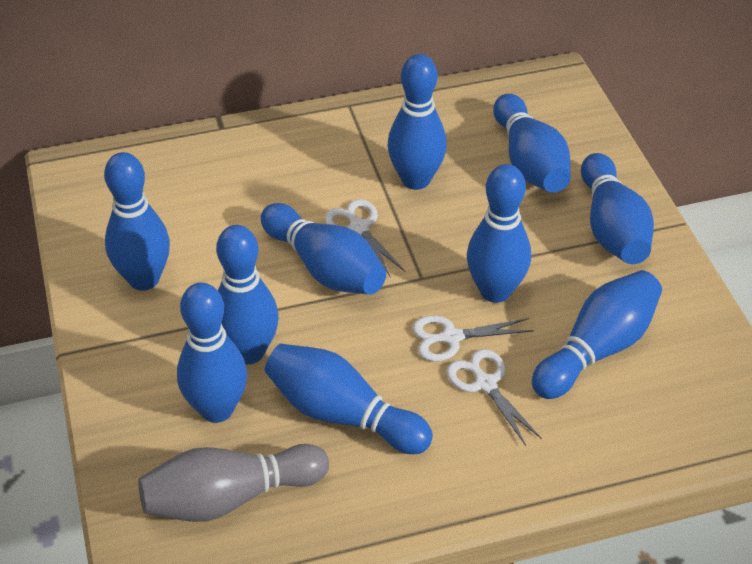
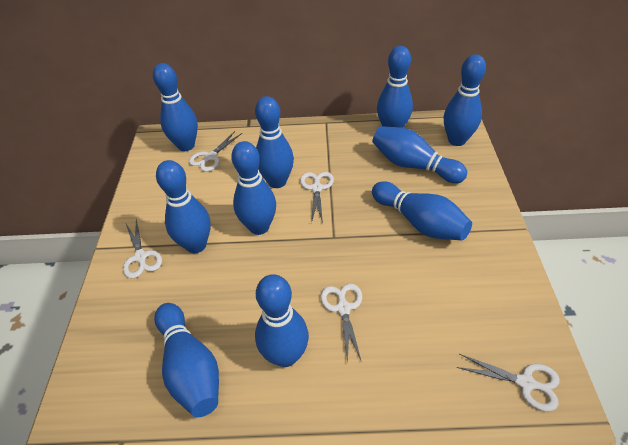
grey bowling pin: [138,444,329,522] = 1 -> none = 0
white scissors: [325,199,405,276] [412,316,534,362] [447,349,542,446] = 3 -> [123,219,162,278] [189,131,242,172] [300,172,334,223] [321,283,362,363] [456,354,560,411] = 5

